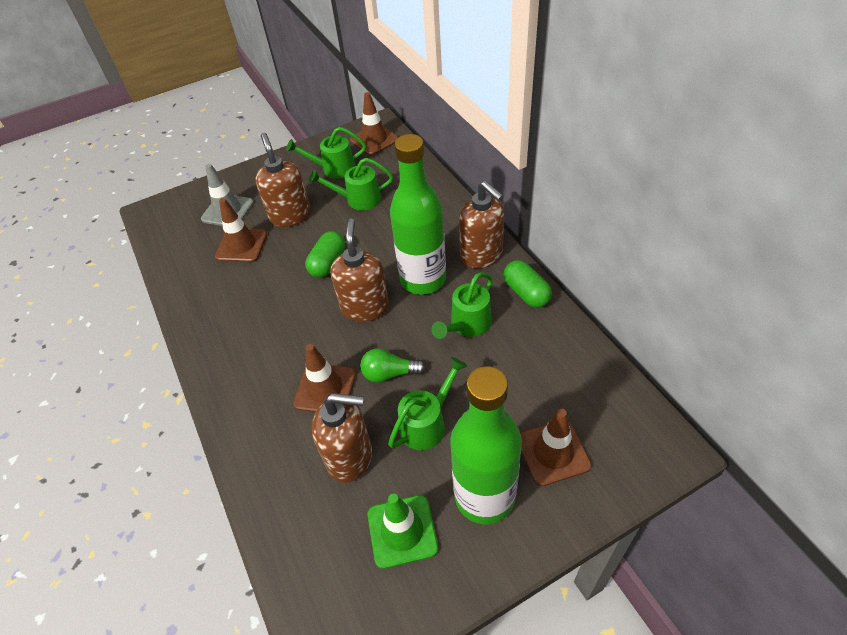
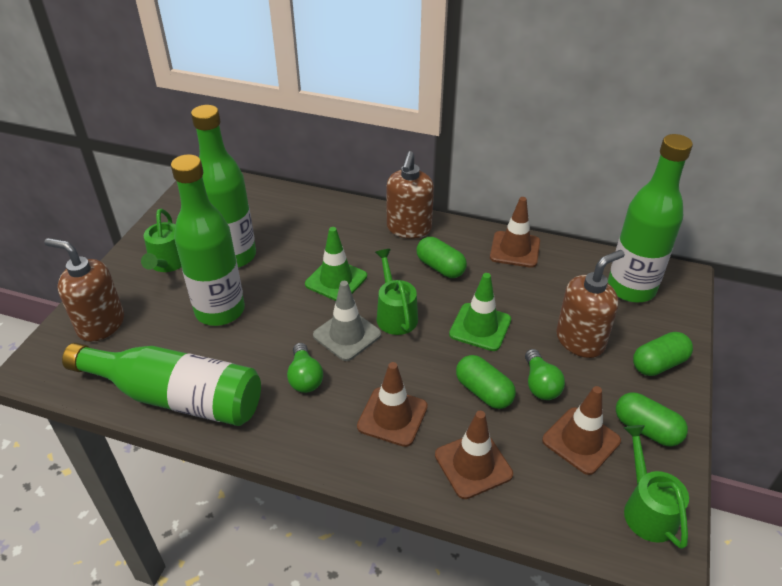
brown soap dispenser: [255,133,311,227] [312,393,372,483] [330,219,389,322] [459,181,504,268] = 4 -> [45,238,124,342] [386,151,434,239] [556,250,625,358] = 3
green bottle: [390,134,446,295] [450,366,522,524] = 2 -> [62,343,261,426] [171,154,245,326] [191,105,256,268] [608,134,693,303] = 4
green capsule: [305,231,345,278] [503,260,552,308] = 2 -> [417,237,467,278] [456,355,516,409] [616,392,688,447] [633,332,693,376] = 4
green light bulb: [360,348,426,383] = 1 -> [287,343,323,393] [525,349,565,400] = 2
green traffic cone: [367,493,438,569] = 1 -> [305,227,367,301] [449,273,511,351] = 2
green watering can: [286,127,366,178] [309,158,393,210] [388,357,467,450] [432,272,493,339] = 4 -> [141,209,182,272] [375,249,418,335] [624,425,689,549] = 3

